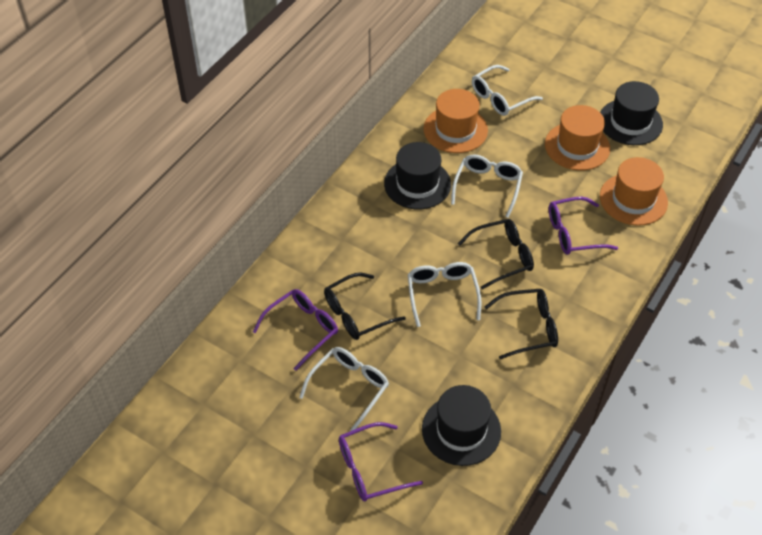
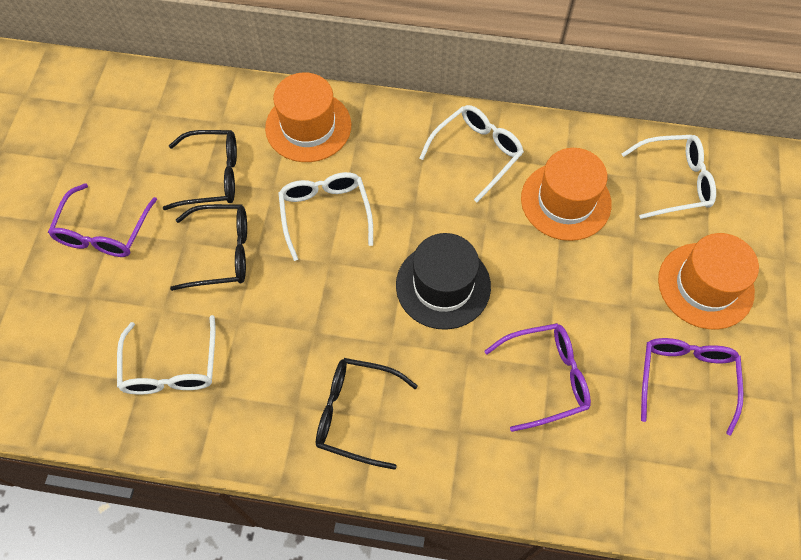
black hat: [384,142,451,209] [422,385,501,466] [600,81,663,145] = 3 -> [396,233,491,330] = 1

